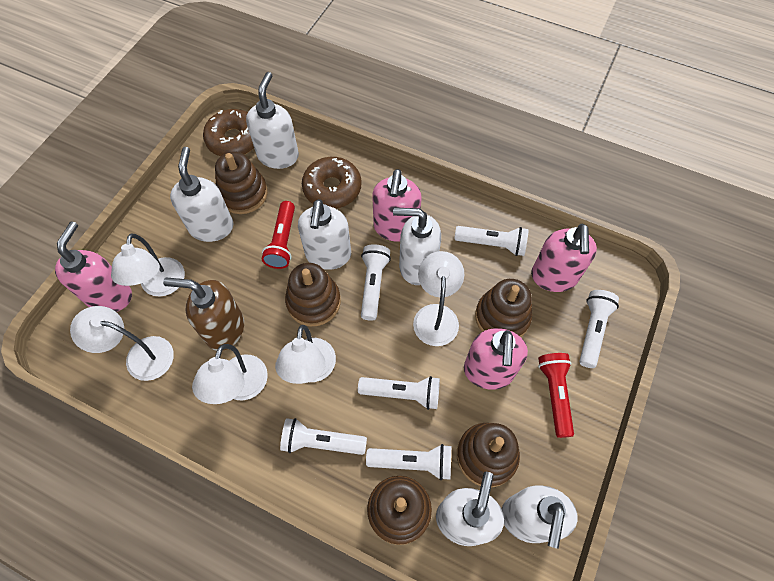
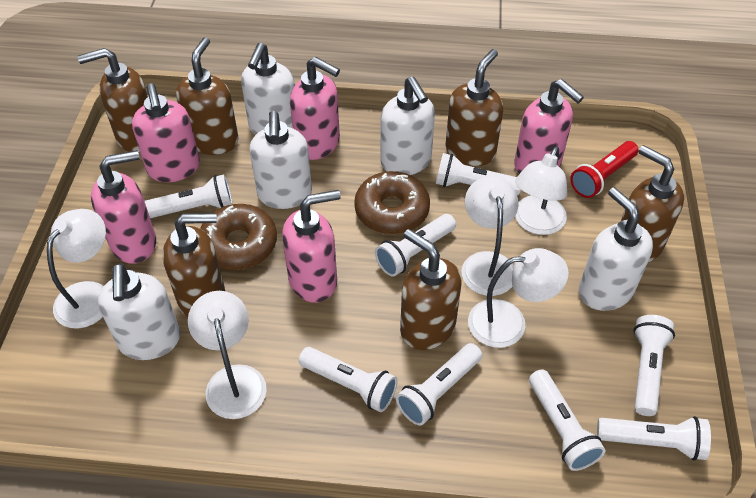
brown soap dispenser: [163,278,244,351] = 1 -> [77,48,148,152] [163,213,225,317] [176,37,239,155] [400,229,462,350] [446,49,503,166] [621,145,684,263] = 6
brown stacking toy: [215,152,268,214] [285,263,341,326] [367,476,432,545] [457,423,520,488] [475,279,532,337] = 5 -> none = 0
pink soap dispenser: [55,222,132,312] [372,169,421,242] [464,328,528,390] [531,224,597,292] = 4 -> [91,150,156,264] [132,83,200,182] [282,190,341,303] [290,57,340,160] [514,79,584,174] = 5
red flashlight: [261,201,295,269] [538,353,574,438] = 2 -> [570,141,639,198] = 1
white flashlight: [280,418,367,455] [358,376,440,410] [361,244,391,321] [366,444,451,480] [455,226,529,256] [579,290,619,368] = 6 -> [145,174,232,218] [299,347,398,412] [375,214,456,277] [396,343,482,426] [436,153,521,195] [529,369,606,471] [597,416,711,461] [633,315,675,416] = 8
white soap dispenser: [170,147,233,242] [246,72,299,169] [298,199,351,270] [393,208,441,285] [436,472,504,546] [502,485,578,549] = 6 -> [98,263,180,360] [241,43,295,135] [249,111,312,209] [380,76,435,175] [579,187,653,311] = 5

